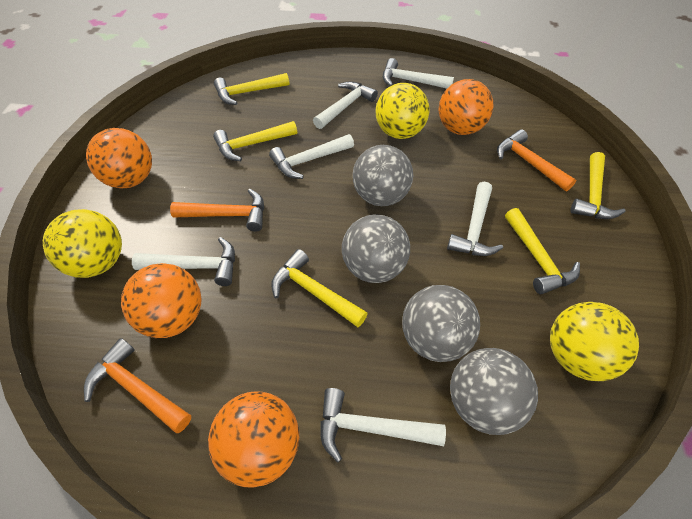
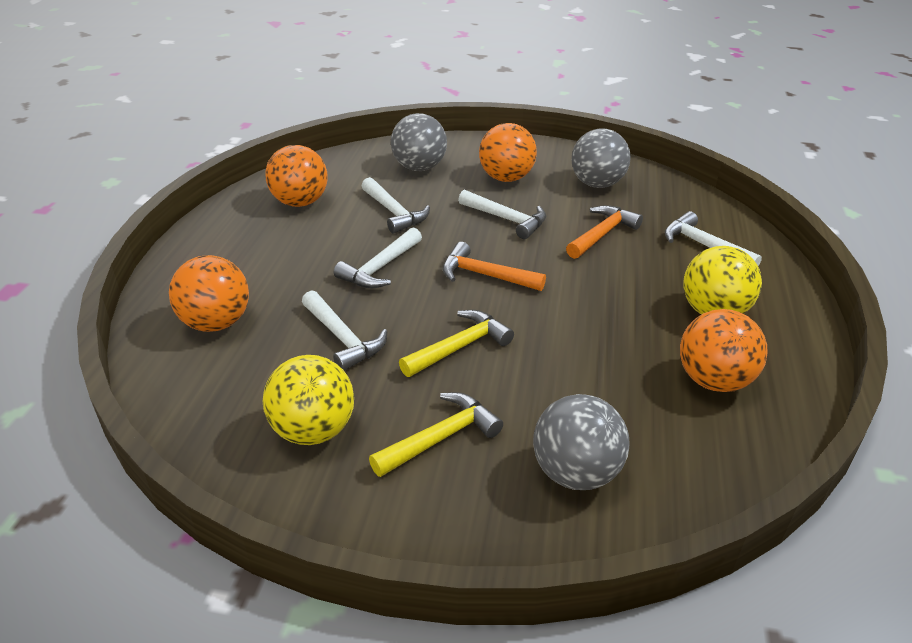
grey ball: [342,214,410,283] [353,145,413,206] [402,285,480,362] [450,348,538,435] = 4 -> [391,113,447,171] [533,394,629,490] [571,128,631,188] = 3
orange hammer: [84,338,191,433] [170,189,264,232] [497,129,576,191] = 3 -> [443,242,546,291] [566,205,643,259] = 2
white hammer: [132,237,235,286] [269,134,354,179] [313,81,378,129] [320,388,446,463] [383,58,454,89] [447,181,503,256] = 6 -> [302,290,387,371] [334,227,422,288] [362,177,430,234] [458,190,546,239] [664,211,762,266] = 5
yellow ball: [43,209,122,278] [376,83,429,139] [550,302,639,381] = 3 -> [262,355,354,445] [683,246,762,315] = 2
yellow hammer: [213,121,297,161] [214,73,289,105] [271,249,368,327] [505,208,580,294] [571,152,626,219] = 5 -> [369,392,503,477] [399,310,514,377] = 2

